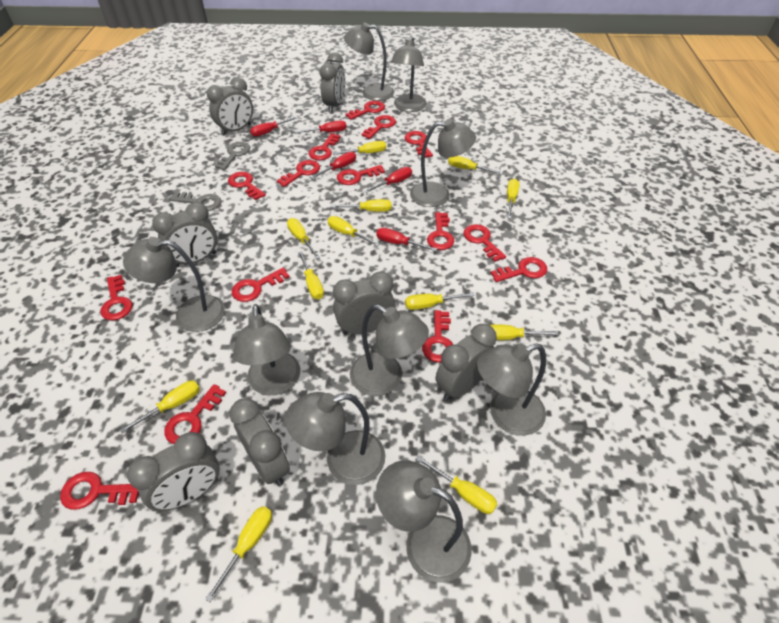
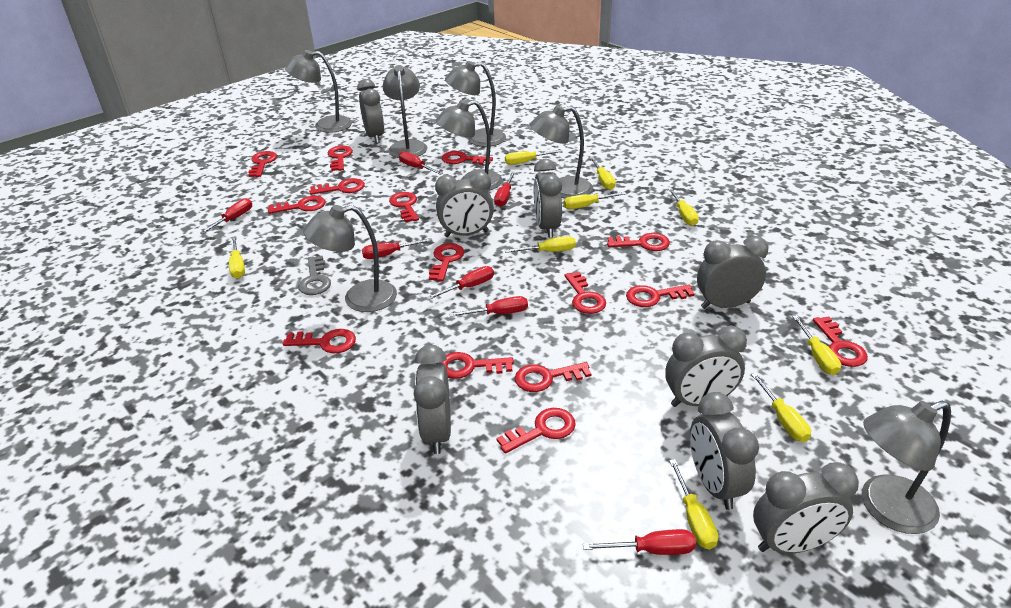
grey clock: [127,432,220,511] [152,202,217,267] [207,77,253,136] [229,398,290,486] [320,52,345,113] [333,271,396,334] [436,324,497,401] = 7 -> [357,79,384,143] [414,345,451,454] [435,171,494,237] [534,159,562,238] [665,325,747,407] [690,392,759,510] [697,236,768,309] [753,462,859,554] = 8
grey key: [170,192,221,211] [215,142,250,170] = 2 -> [298,256,331,295] = 1
grey lamp: [123,237,225,332] [233,304,300,395] [285,392,385,485] [344,22,394,101] [350,304,429,396] [376,460,472,583] [391,36,427,112] [410,119,476,207] [477,343,546,436] = 9 -> [285,50,352,133] [303,205,397,312] [383,65,428,158] [436,100,503,191] [445,61,506,147] [530,105,593,199] [862,401,951,534] = 7
red screwdriver: [250,116,298,137] [295,120,347,133] [310,152,356,179] [364,167,412,193] [376,228,437,251] = 5 -> [200,198,252,234] [362,238,433,259] [399,151,443,175] [426,266,494,300] [449,296,528,317] [494,172,516,207] [583,529,696,555] = 7
yellow screwdriver: [120,381,200,433] [205,506,272,602] [287,218,320,259] [298,251,324,300] [328,216,380,246] [331,199,391,212] [333,141,386,155] [405,292,475,310] [416,456,497,514] [448,156,503,175] [490,324,559,340] [507,179,519,219] = 12 -> [229,236,245,278] [505,150,563,165] [505,236,576,253] [564,192,626,209] [590,157,616,190] [668,188,699,226] [669,459,718,549] [751,373,811,442] [792,315,841,375] = 9

